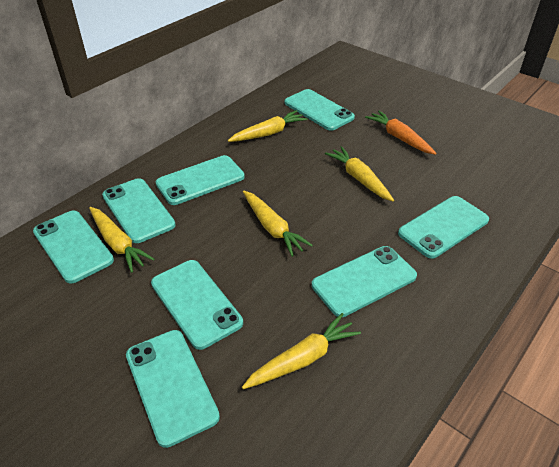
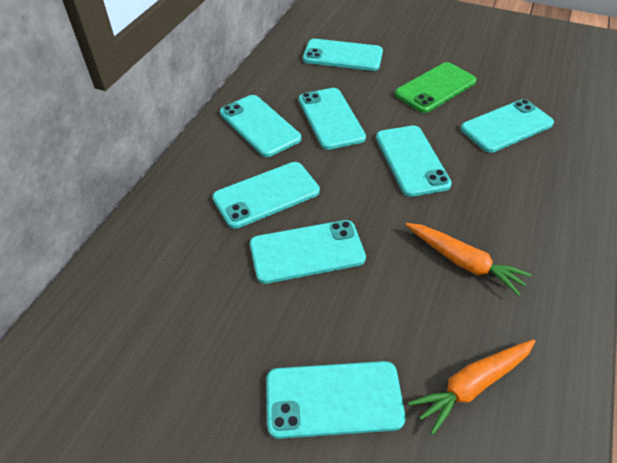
green phone: none = 0 -> [395,62,476,113] = 1
orange carrot: [365,110,436,155] = 1 -> [406,223,531,296] [408,339,535,435] = 2
yellow carrot: [89,207,155,273] [228,110,307,142] [242,313,361,389] [243,191,313,257] [325,146,394,201] = 5 -> none = 0

